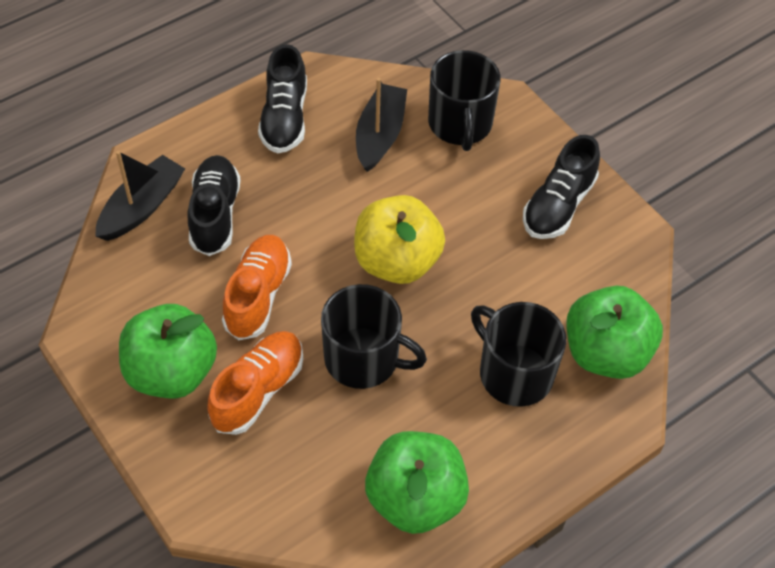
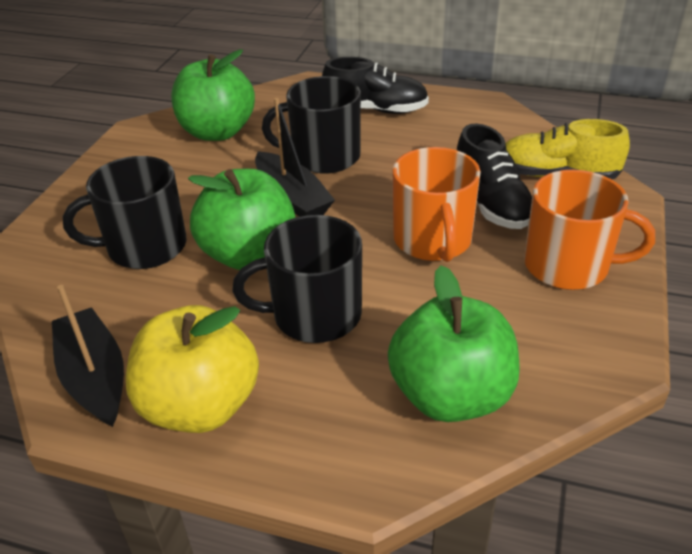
black shoe: [188,155,241,256] [258,44,307,154] [523,135,600,239] = 3 -> [322,57,429,114] [457,123,532,229] = 2
orange mug: none = 0 -> [393,147,481,262] [524,170,655,290] = 2
orange shoe: [207,331,303,435] [222,235,292,340] = 2 -> none = 0
yellow shoe: none = 0 -> [506,119,630,179] = 1

